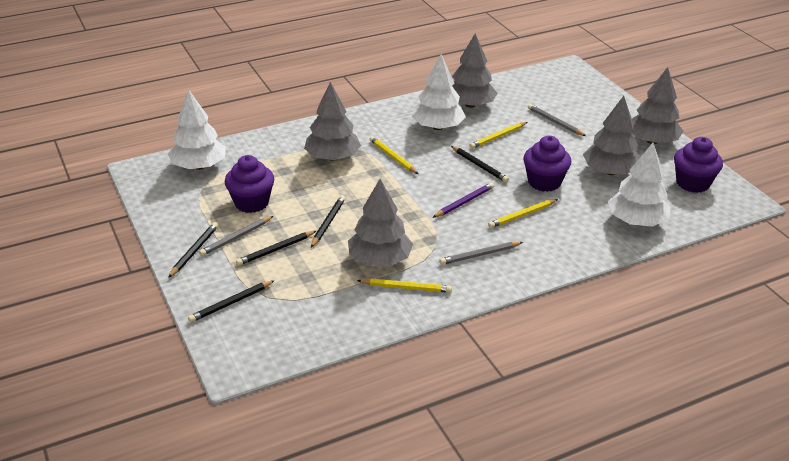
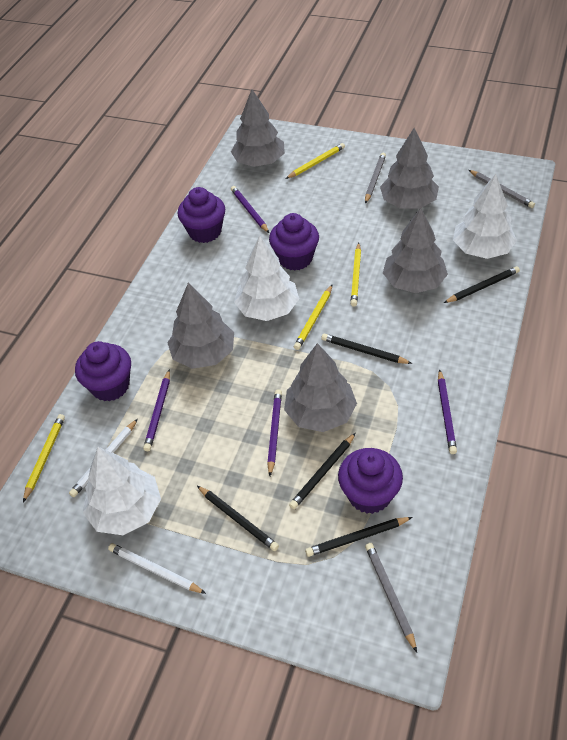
purple cupcake: [225,155,274,213] [523,136,571,192] [674,137,723,193] = 3 -> [75,341,131,401] [178,187,225,243] [269,213,319,271] [338,448,403,514] = 4
purple pencil: [432,182,494,218] = 1 -> [143,369,170,451] [231,186,269,233] [267,389,282,476] [438,369,457,454] = 4
white pencil: none = 0 -> [69,419,138,497] [108,543,206,594] = 2

